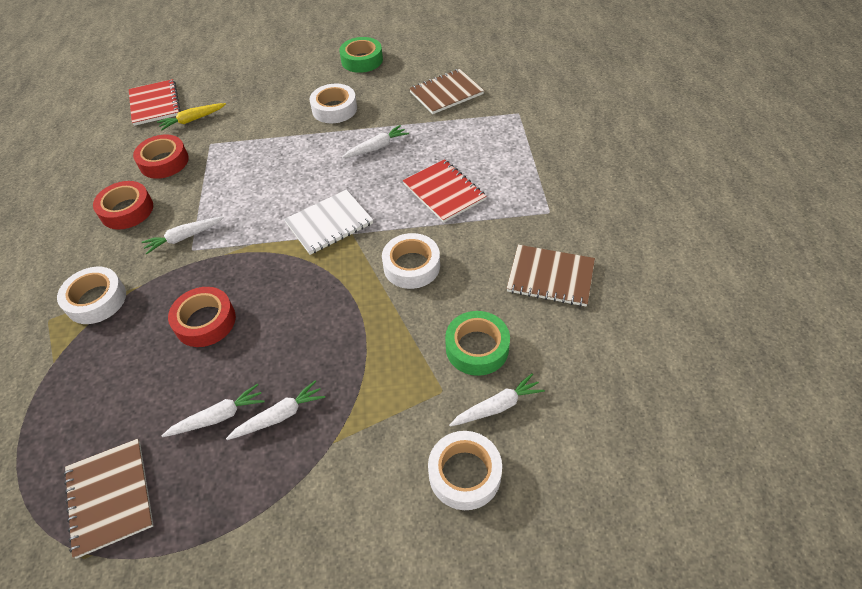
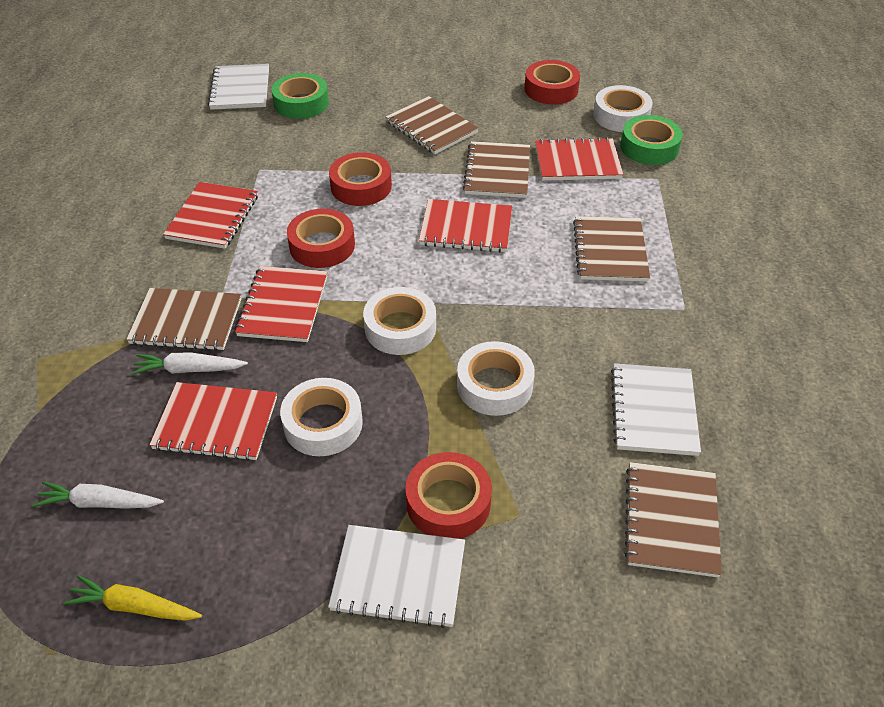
brown notebook: [64,439,154,559] [409,69,484,114] [507,245,595,307] = 3 -> [126,288,242,351] [386,96,479,154] [463,141,530,198] [573,216,650,282] [625,462,722,578] = 5
red notebook: [129,79,181,126] [403,159,486,223] = 2 -> [149,382,277,461] [163,182,258,249] [235,266,327,342] [419,199,512,252] [535,137,623,181] = 5
red tape: [93,181,153,230] [133,134,189,179] [168,287,236,347] = 3 -> [287,209,355,268] [329,152,392,206] [405,452,492,539] [525,60,580,104] = 4
white carrot: [141,217,224,254] [162,384,265,437] [226,380,325,440] [342,125,409,158] [449,373,545,427] = 5 -> [32,482,164,509] [131,352,248,374] = 2
white notebook: [284,190,373,255] = 1 -> [208,64,269,110] [328,525,465,628] [611,363,701,456] = 3

